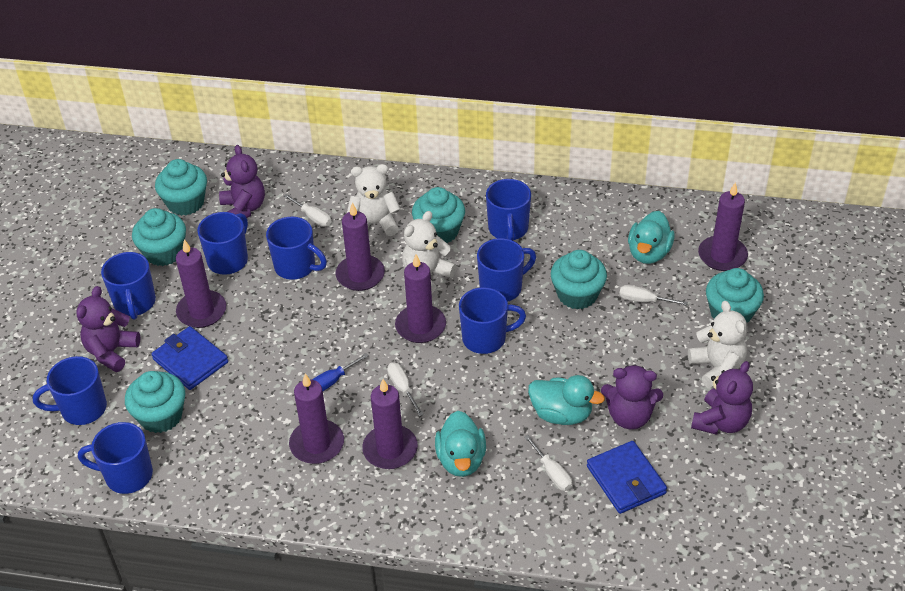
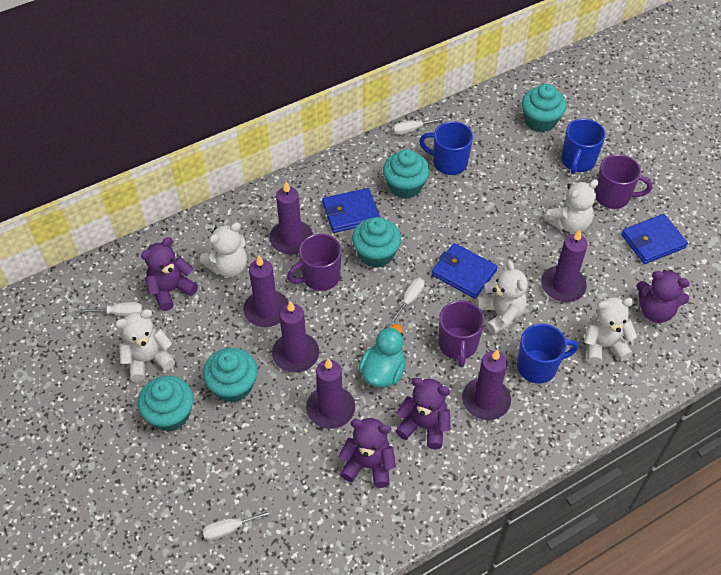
blue mug: [33,356,107,425] [78,422,153,494] [101,252,156,320] [197,212,248,275] [266,217,327,280] [459,287,526,354] [477,238,536,302] [486,179,531,240] = 8 -> [419,121,473,175] [517,324,578,384] [561,119,606,174] = 3
blue screwdriver: [312,353,368,391] = 1 -> none = 0
blue wallet: [151,326,228,390] [587,441,667,514] = 2 -> [322,188,381,233] [431,243,498,299] [621,214,688,264] = 3
purple mug: none = 0 -> [287,234,342,291] [438,300,485,368] [595,154,652,209] = 3
turquoise cupcake: [125,371,185,433] [132,208,186,266] [155,159,207,216] [412,187,465,243] [551,250,607,309] [706,268,764,323] = 6 -> [138,376,194,432] [203,348,258,403] [352,217,401,268] [383,149,430,199] [522,84,566,132] = 5
turquoise duck: [435,411,486,477] [528,375,605,425] [628,211,675,264] = 3 -> [359,324,406,387] = 1
white teddy bear: [347,164,400,236] [402,211,456,294] [688,301,748,389] = 3 -> [115,309,175,382] [200,222,247,277] [477,260,528,335] [544,179,599,233] [584,297,637,365] = 5

